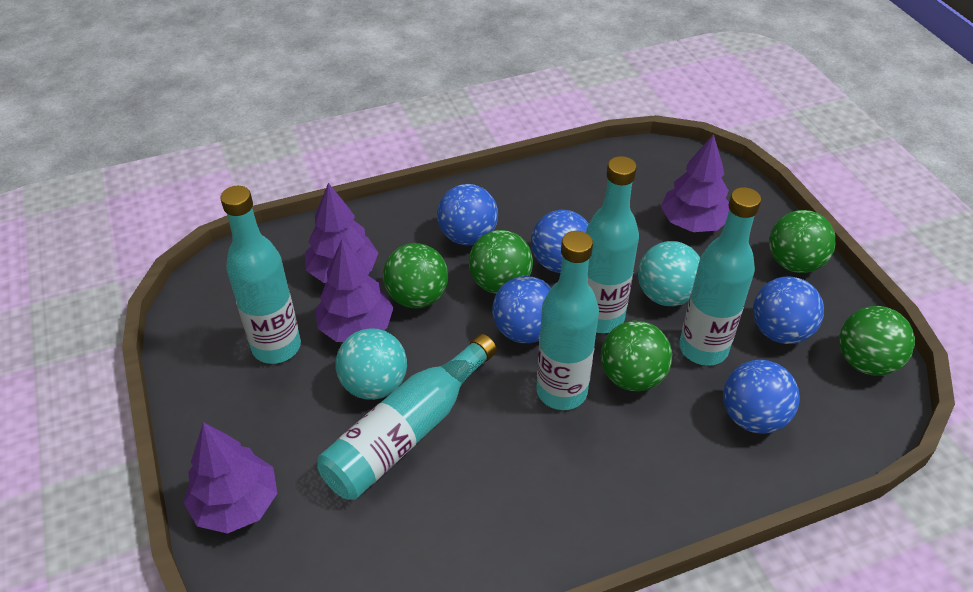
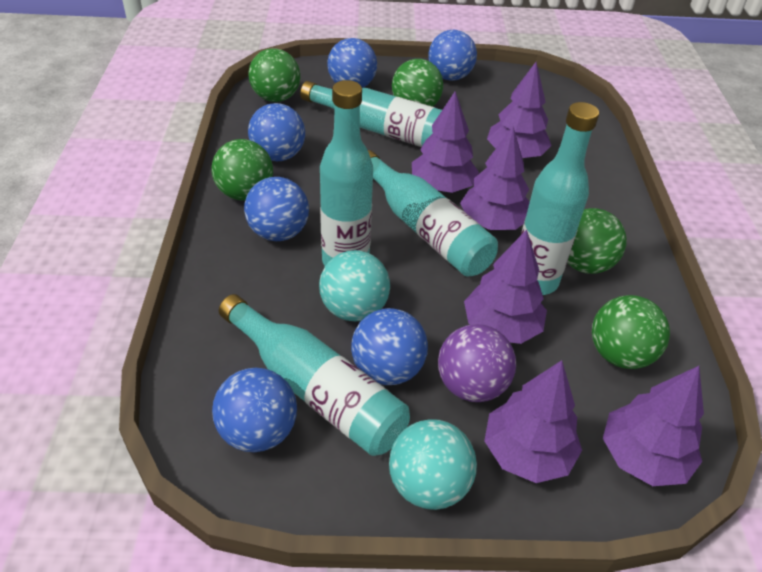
blue ball: [437,184,498,245] [492,276,551,343] [531,210,589,273] [723,360,800,434] [753,276,824,344] = 5 -> [212,368,297,452] [244,177,309,241] [248,103,305,161] [327,38,377,88] [351,308,428,385] [428,30,477,81] = 6
purple ball: none = 0 -> [438,324,516,402] = 1
purple tree: [184,422,277,534] [305,183,378,283] [316,240,394,342] [660,134,729,232] = 4 -> [412,91,479,193] [460,126,530,230] [464,230,547,344] [484,360,582,483] [487,62,552,158] [603,366,704,486] = 6

